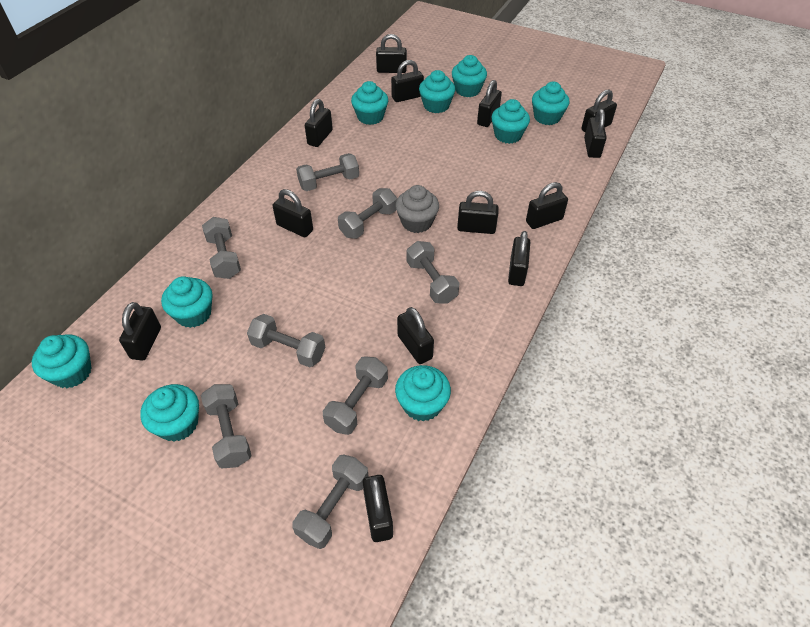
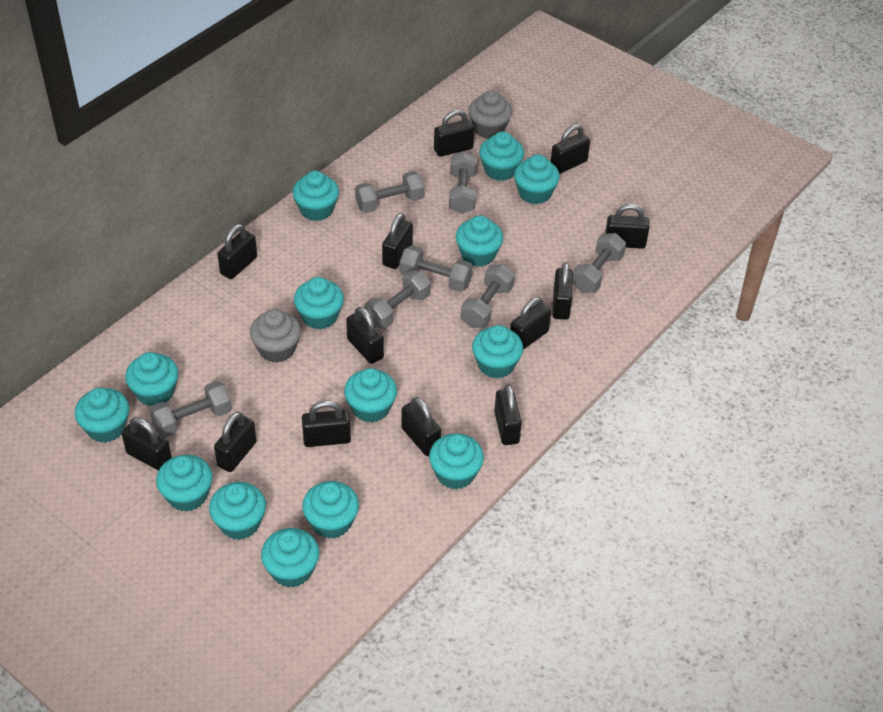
grey cupcake: [396,185,439,233] = 1 -> [250,309,301,363] [469,90,512,139] = 2
grey dumbbell: [201,384,252,468] [202,217,241,279] [247,314,325,368] [292,454,368,549] [296,153,359,191] [323,356,388,435] [338,188,397,239] [406,241,460,304] = 8 -> [149,381,232,438] [355,171,425,213] [364,270,431,329] [400,245,473,292] [449,151,477,214] [461,264,515,328] [573,233,626,293] = 7
turquoise cupcake: [32,334,92,388] [140,384,199,442] [161,276,213,328] [351,81,388,125] [395,365,451,422] [419,70,455,113] [452,55,487,97] [491,99,530,144] [532,82,569,125] = 9 -> [75,388,129,443] [125,352,178,406] [156,455,213,512] [209,482,266,540] [261,528,319,588] [292,171,339,221] [294,277,344,329] [302,481,359,539] [344,368,397,423] [429,434,484,489] [456,215,503,267] [472,325,523,378] [479,131,524,181] [514,154,560,204] = 14

